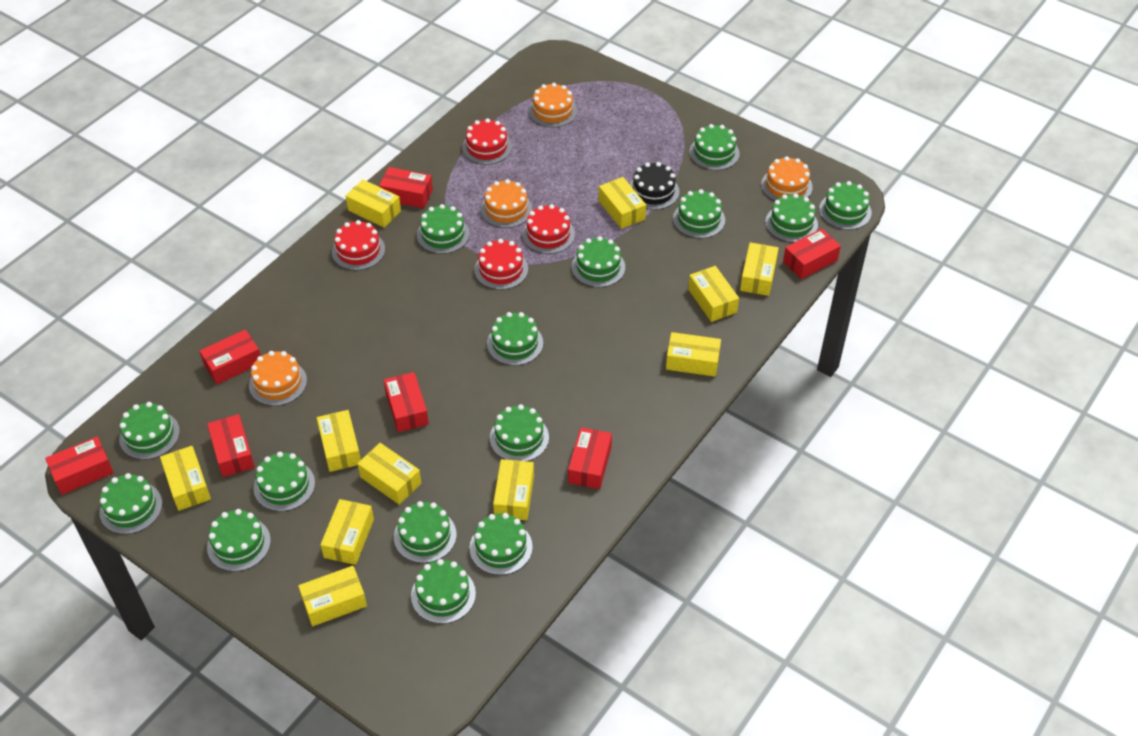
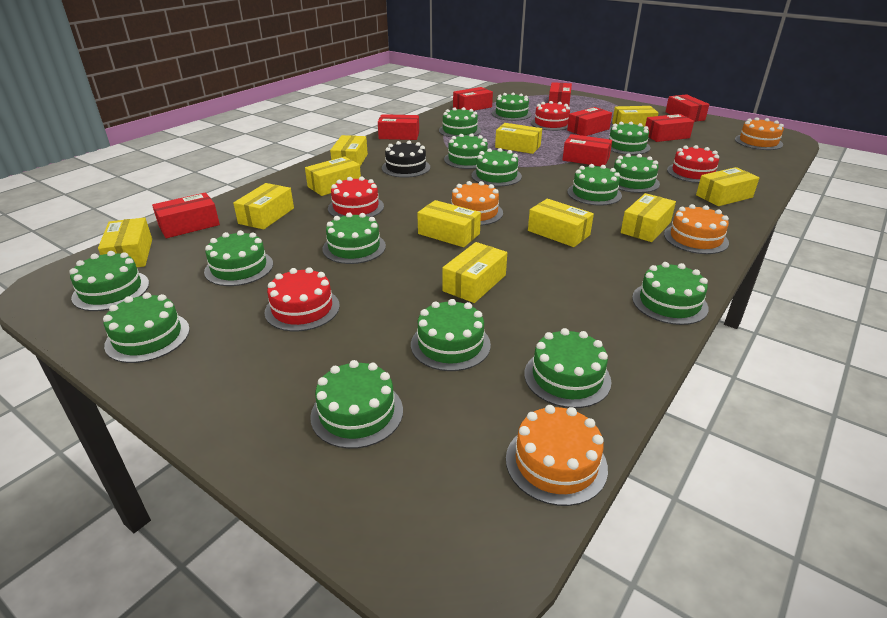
red box: [45,436,114,495] [199,330,261,385] [207,414,255,477] [379,167,433,208] [384,372,429,432] [568,427,612,489] [783,229,841,279] = 7 -> [152,192,220,238] [378,114,419,140] [453,87,493,111] [548,82,572,106] [562,134,612,166] [567,107,612,136] [645,114,694,142] [666,94,709,122] = 8

